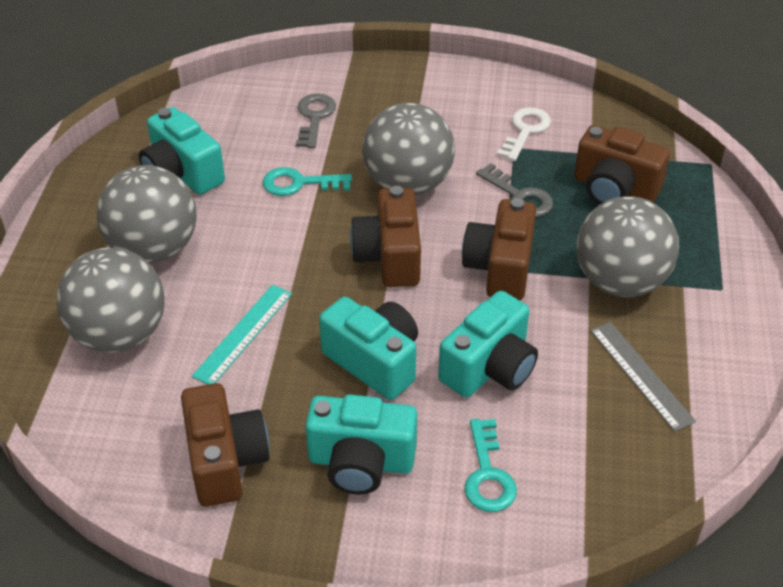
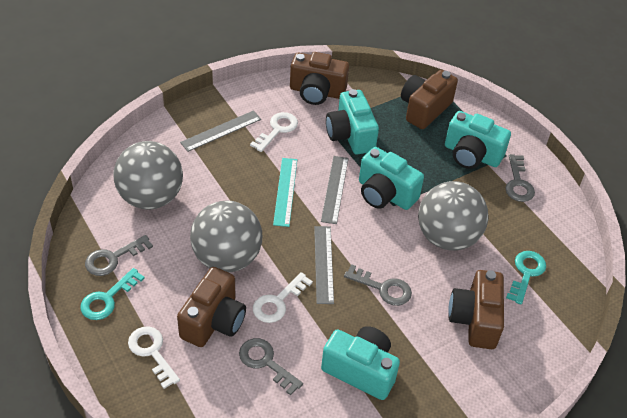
grey ball: [57,248,165,353] [96,165,197,263] [362,103,455,196] [576,196,679,297] = 4 -> [114,141,183,210] [190,201,262,272] [418,181,488,251] = 3
grey key: [296,93,336,148] [476,163,553,217] = 2 -> [85,235,153,276] [239,338,303,396] [344,264,412,306] [505,154,535,202] = 4
grey ruler: [590,322,696,432] = 1 -> [180,111,261,152] [314,226,334,304] [321,156,349,224] = 3
white key: [497,107,551,161] = 1 -> [128,326,180,389] [250,112,298,152] [253,272,313,323] = 3

